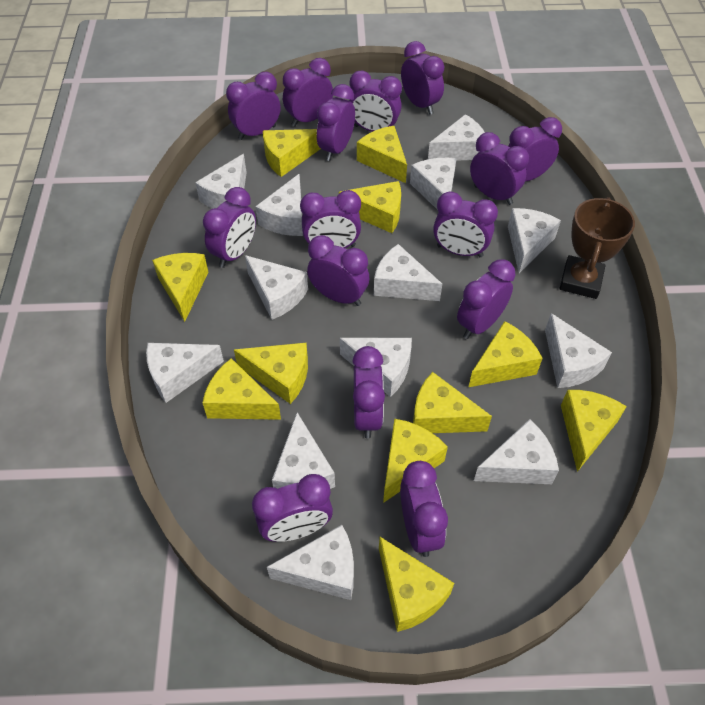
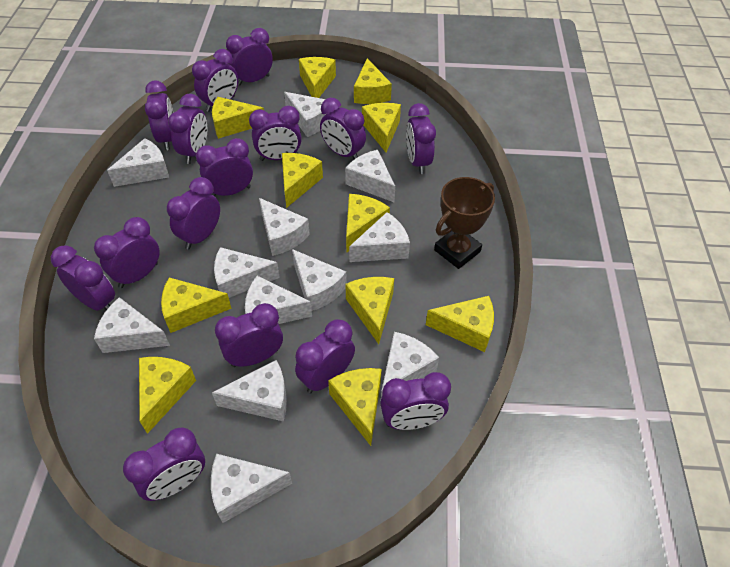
white cheese: [146,343,224,403] [195,154,247,209] [245,255,308,320] [256,174,303,236] [267,525,354,600] [272,413,335,489] [340,338,412,397] [374,244,442,301] [410,158,457,210] [428,114,485,161] [474,419,559,484] [508,208,561,273] [545,313,612,388] = 13 -> [94,297,170,353] [107,138,169,187] [211,454,292,523] [212,360,287,422] [214,247,280,298] [245,276,312,324] [259,198,310,256] [284,92,326,137] [292,249,347,311] [345,150,395,202] [349,212,410,262] [381,332,439,398] = 12

